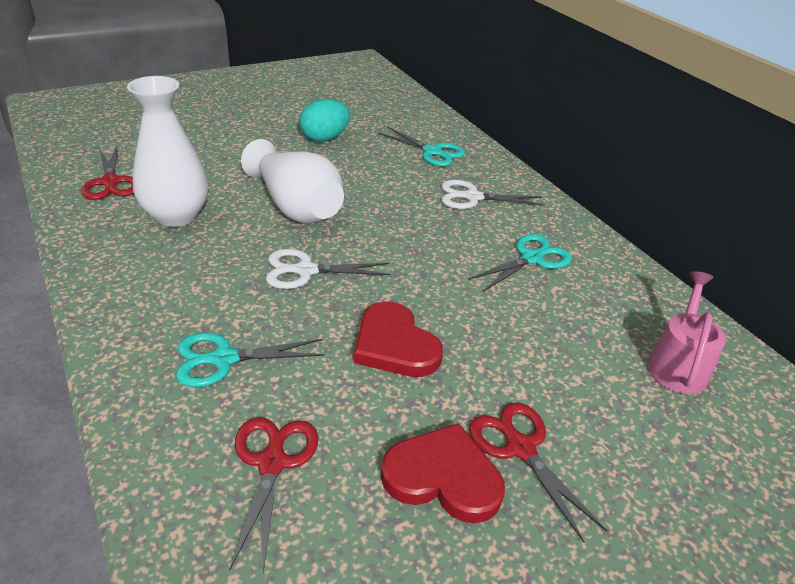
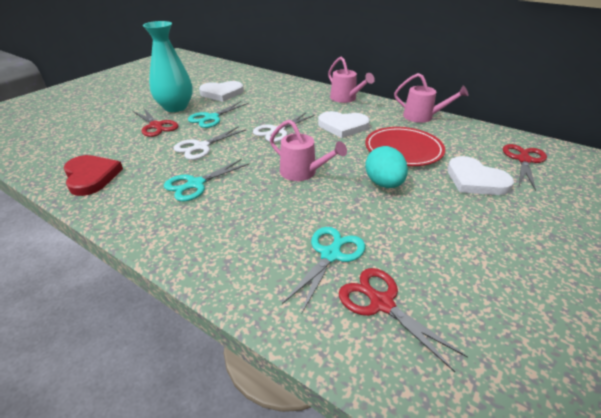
pink watering can: [647,271,726,394] = 1 -> [270,119,347,181] [328,56,375,103] [394,73,469,123] = 3
red heart: [354,302,443,377] [381,423,505,523] = 2 -> [64,155,123,196] = 1
red plate: none = 0 -> [365,127,445,166] = 1
turquoise vase: none = 0 -> [143,21,193,112] = 1
white heart: none = 0 -> [199,81,244,102] [318,111,370,138] [447,156,514,195] = 3
white vase: [127,76,208,227] [241,139,344,224] = 2 -> none = 0

